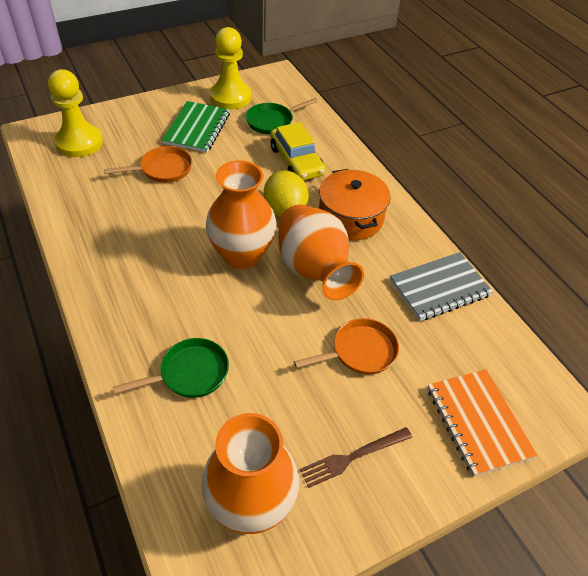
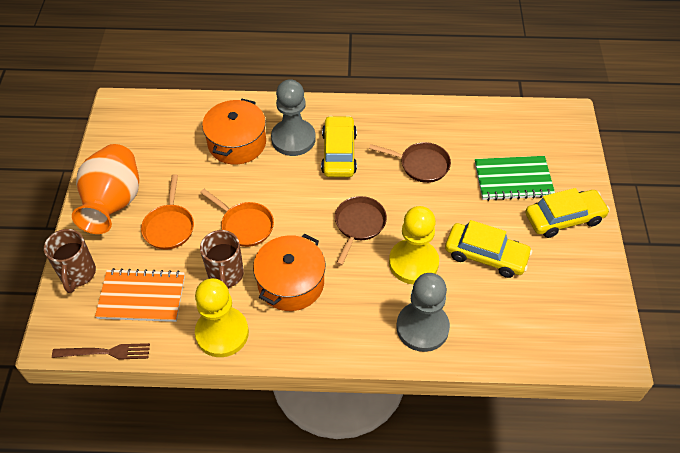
brown mug: none = 0 -> [44,229,96,293] [200,230,244,288] = 2
brown pan: none = 0 -> [335,196,387,266] [369,142,451,183] = 2
green pan: [113,338,229,398] [246,98,318,134] = 2 -> none = 0
grey notebook: [390,252,493,321] = 1 -> none = 0
grey pawn: none = 0 -> [271,79,316,156] [396,273,450,352] = 2
orange pot: [319,169,391,240] = 1 -> [202,99,266,165] [253,234,326,311] = 2
orange vase: [201,413,299,534] [206,160,277,269] [278,204,364,300] = 3 -> [72,144,139,234] = 1
yellow car: [270,122,325,181] = 1 -> [321,116,357,177] [445,220,532,278] [525,188,610,238] = 3
yellow lemon: [264,170,309,217] = 1 -> none = 0

